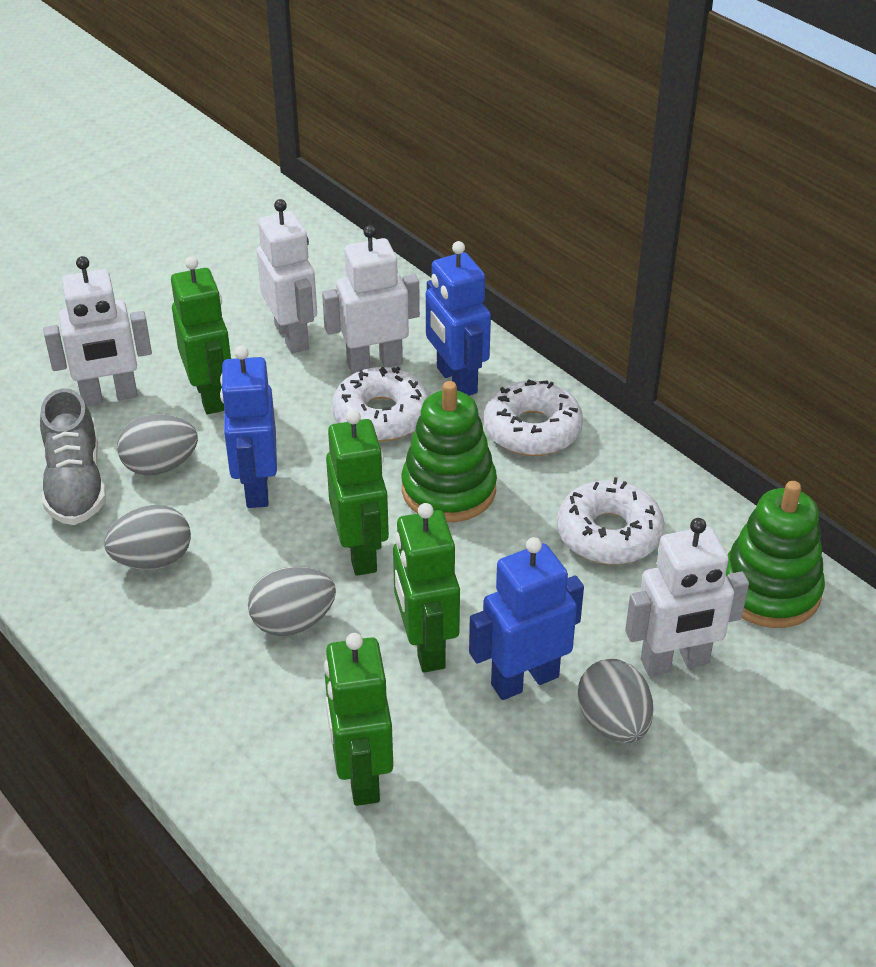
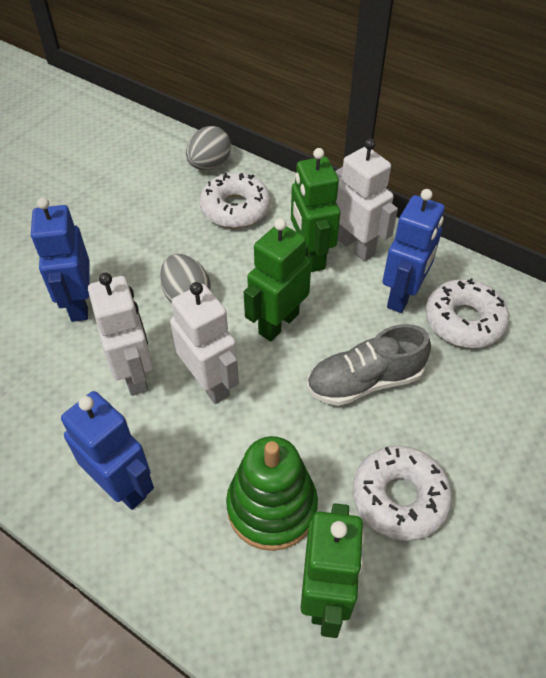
green robot: [171,256,231,414] [324,633,393,806] [326,410,389,576] [393,503,460,672] = 4 -> [244,218,312,342] [291,148,340,272] [300,503,365,638] = 3
green stacking toy: [401,381,497,522] [726,481,825,628] = 2 -> [226,436,318,551] = 1
grey egg: [104,505,191,570] [117,414,198,475] [248,566,336,636] [578,659,653,743] = 4 -> [160,254,211,303] [186,126,231,170] = 2
white robot: [43,256,152,406] [256,199,317,353] [322,225,420,374] [625,518,749,676] = 4 -> [88,273,153,396] [170,282,239,404] [335,138,398,262] = 3

